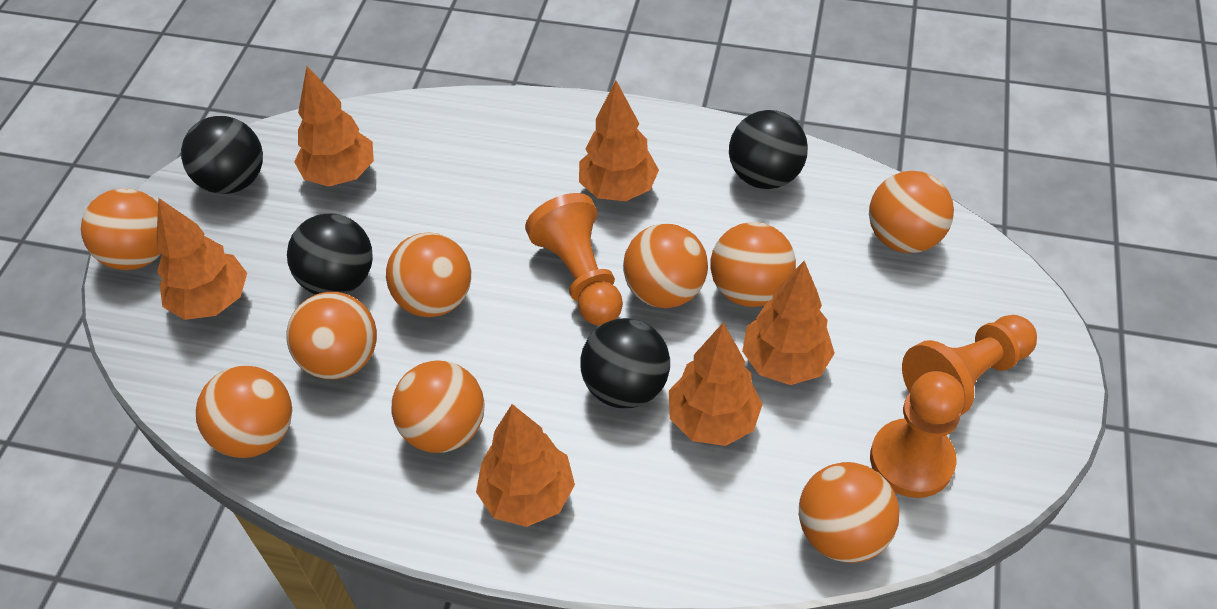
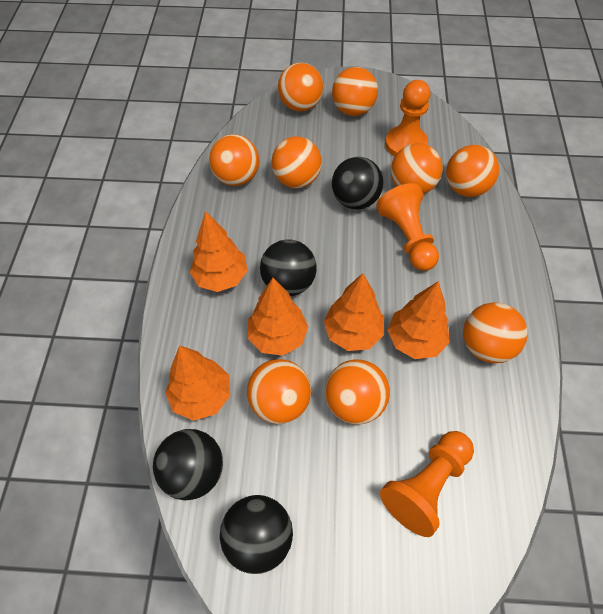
orange tree: [156,198,247,320] [294,66,374,187] [476,404,575,527] [579,80,659,201] [669,323,763,446] [742,261,835,385] = 6 -> [165,345,230,421] [190,211,248,292] [248,278,308,356] [324,273,384,351] [388,281,450,359] = 5

